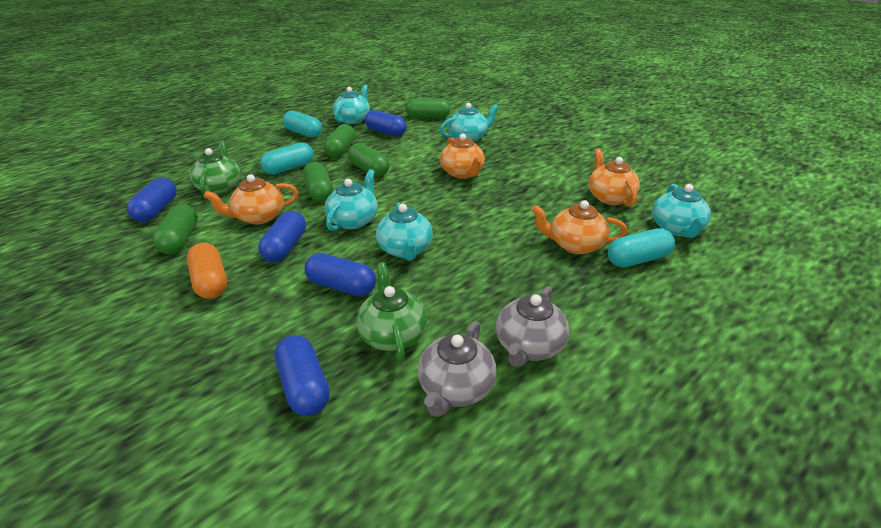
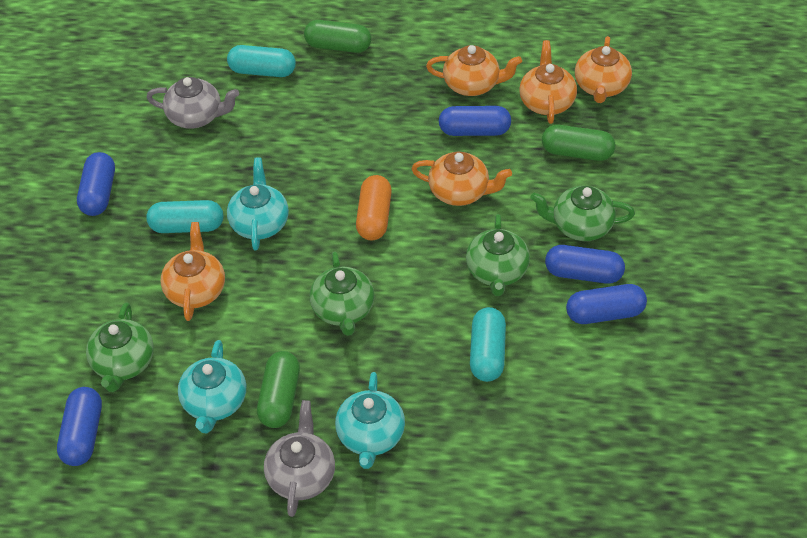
green capsule: [152,204,198,255] [303,162,333,202] [324,124,356,158] [348,143,390,177] [405,98,451,118] = 5 -> [257,351,300,428] [304,20,371,53] [542,125,615,161] = 3
green teapot: [190,140,241,194] [356,262,427,362] = 2 -> [86,302,154,392] [310,252,375,336] [466,214,530,296] [531,186,635,241] = 4
orange teapot: [204,174,298,224] [440,134,485,178] [531,200,627,254] [589,149,640,206] = 4 -> [161,222,225,321] [411,152,512,206] [426,45,522,96] [519,40,577,124] [575,36,632,103] = 5
turquoise teapot: [325,169,378,231] [333,84,370,124] [376,203,433,261] [440,103,499,142] [652,184,711,238] = 5 -> [178,340,246,433] [227,157,289,251] [335,372,405,469] = 3

